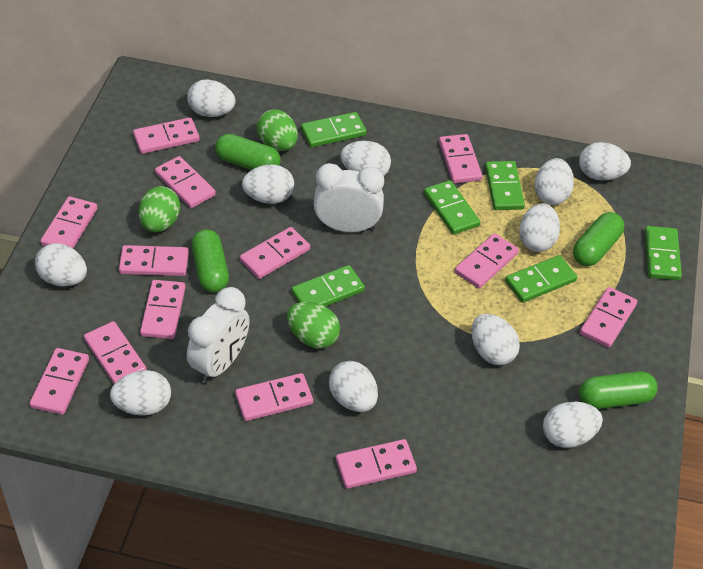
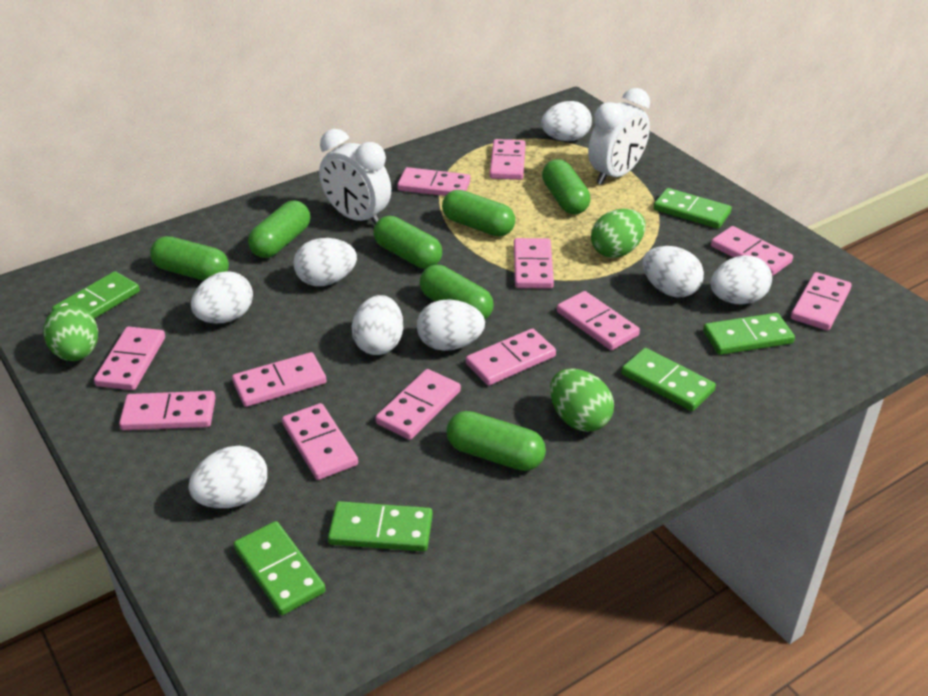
green capsule: [191,229,229,292] [215,134,281,170] [573,212,624,266] [579,371,658,409] = 4 -> [150,236,229,281] [248,201,310,258] [373,216,442,269] [420,265,493,319] [442,190,515,237] [447,411,546,471] [542,159,591,214] = 7
pink domino: [30,348,89,415] [41,196,98,248] [84,321,147,384] [119,245,189,276] [133,117,200,154] [140,280,186,339] [155,156,216,208] [235,373,313,421] [240,227,310,279] [336,439,417,489] [439,134,482,183] [455,233,519,289] [580,287,637,348] = 13 -> [94,327,165,390] [119,391,216,430] [232,352,326,407] [282,403,358,480] [376,369,461,440] [397,167,470,196] [466,329,556,385] [490,139,526,180] [514,238,554,289] [557,291,640,350] [711,226,793,276] [791,272,852,331] = 12
white egg: [35,243,87,286] [110,370,171,416] [187,79,236,117] [242,165,294,204] [329,361,378,412] [340,141,391,176] [471,314,520,365] [519,203,560,252] [534,158,574,205] [543,402,603,448] [579,142,631,181] = 11 -> [188,446,267,508] [191,271,253,323] [293,238,357,286] [352,295,403,355] [417,299,485,351] [541,101,592,141] [643,246,704,297] [711,255,772,305] = 8

